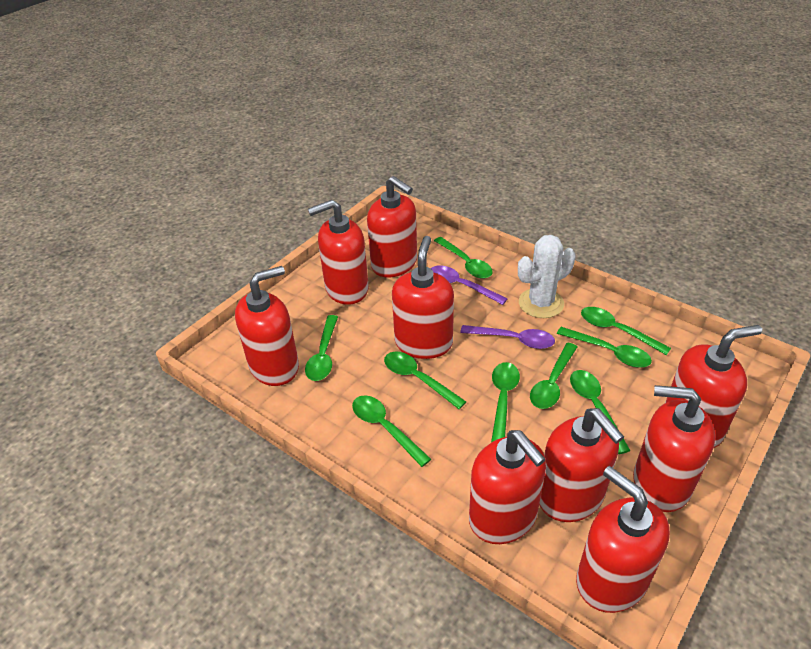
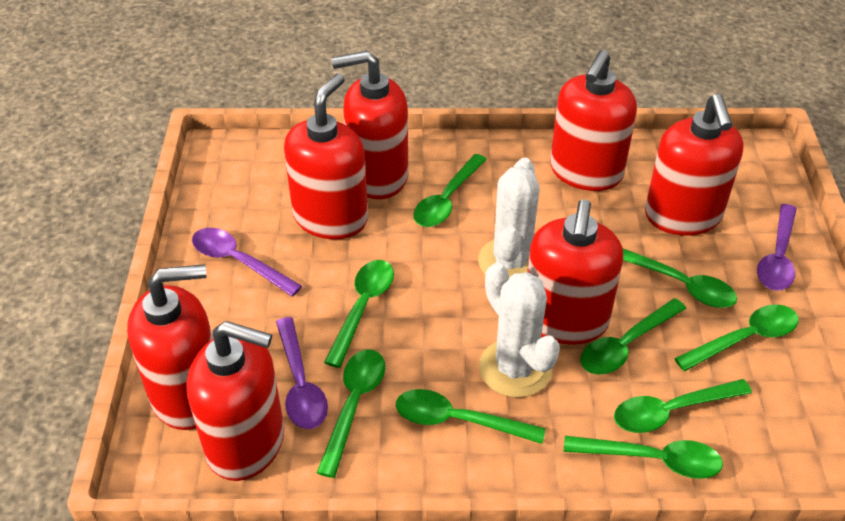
purple spoon: [430,265,507,305] [460,325,555,349] = 2 -> [192,228,302,296] [276,317,328,429] [757,204,797,291] = 3
red soap dispenser: [235,266,299,386] [308,200,369,305] [367,176,417,277] [392,236,454,359] [469,430,546,544] [539,408,624,522] [576,466,670,613] [633,385,715,512] [665,325,762,448] = 9 -> [127,264,213,430] [186,321,284,481] [284,74,368,239] [332,51,409,199] [527,199,623,345] [550,50,637,191] [645,94,744,236] = 7
white cactus: [518,235,576,318] = 1 -> [478,157,540,278] [479,263,560,398] = 2

